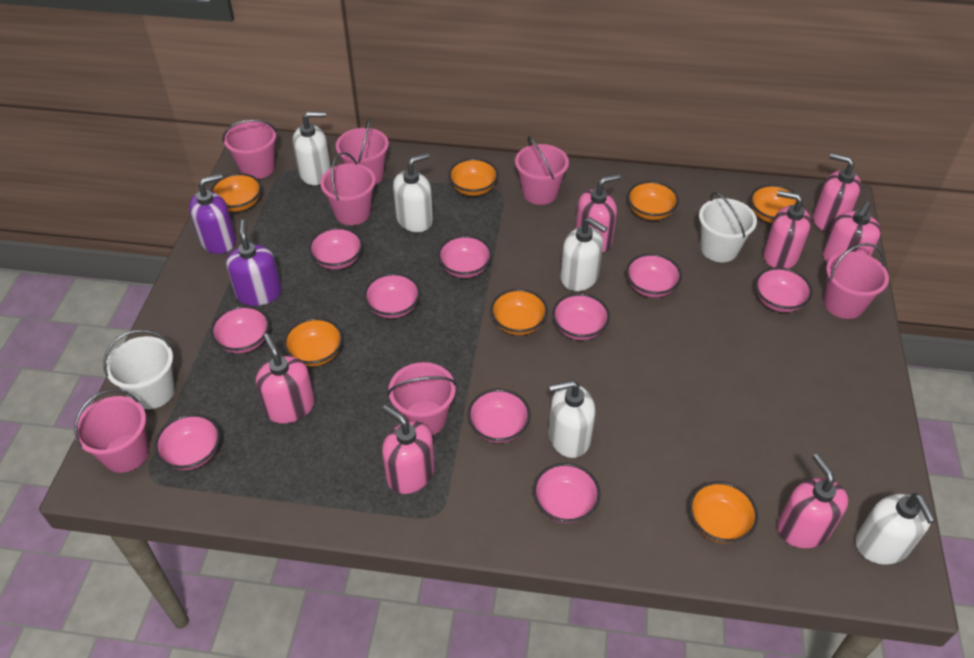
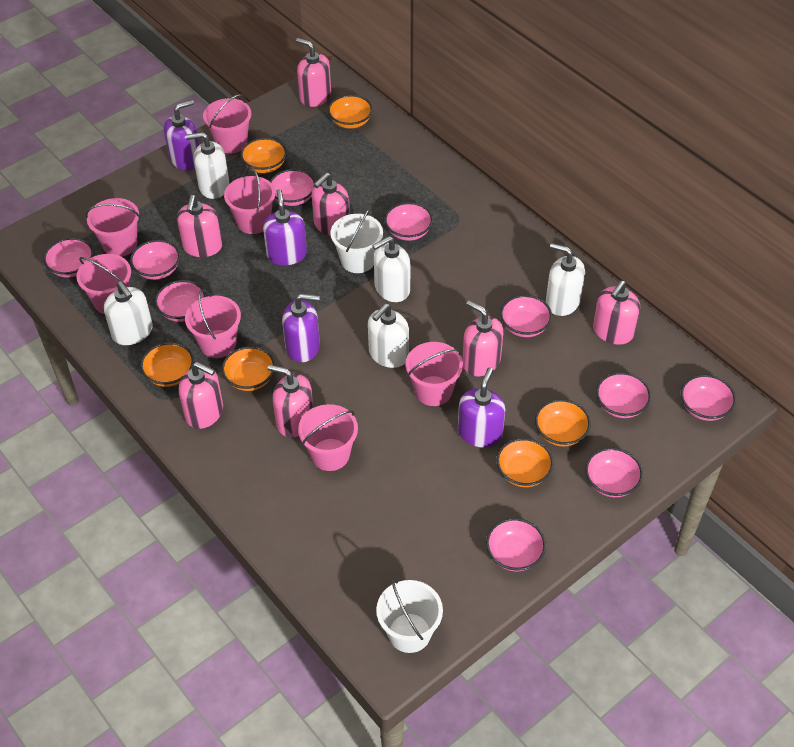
orange bowl: [210,173,262,212] [283,318,343,367] [448,158,498,196] [490,289,548,335] [627,181,679,220] [689,481,758,543] [750,184,803,223] = 7 -> [140,342,194,387] [222,346,275,391] [241,138,287,173] [328,95,373,129] [496,438,554,487] [535,399,591,446] = 6
purple soap dispenser: [189,173,236,254] [226,219,282,306] = 2 -> [164,100,199,171] [263,189,307,265] [282,294,320,362] [458,367,505,448] = 4

